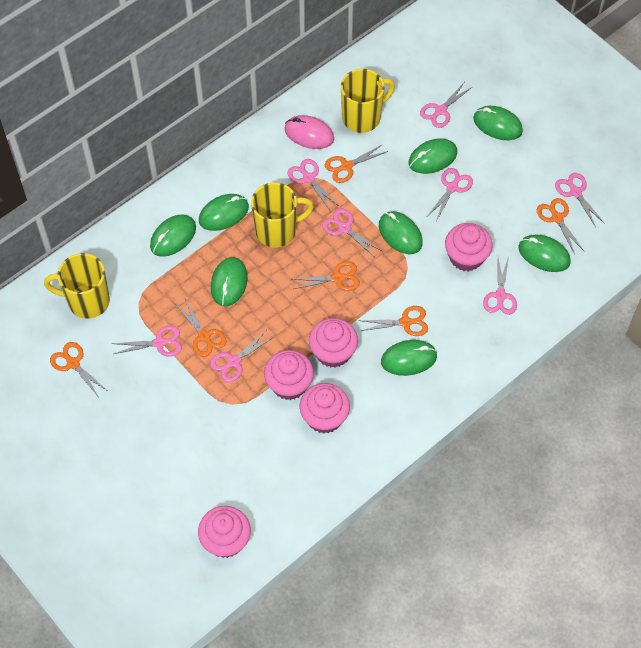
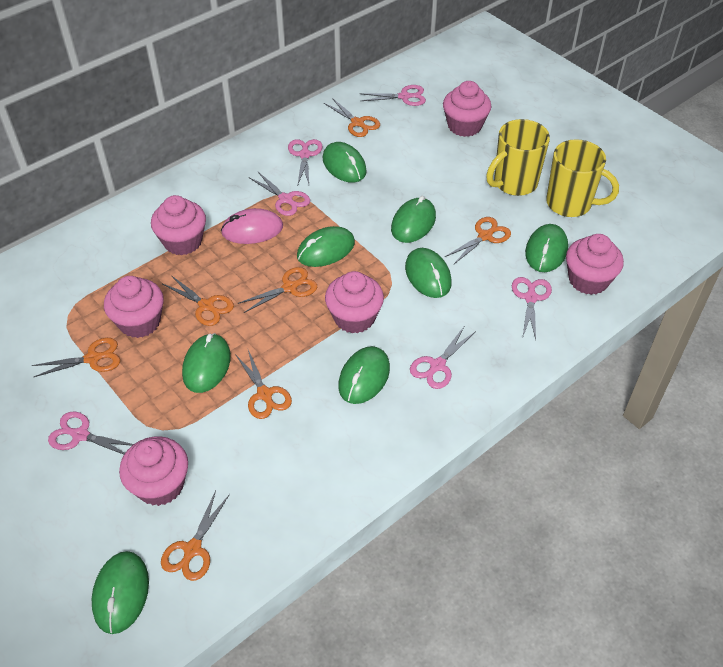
orange scissors: [50,342,108,396] [175,299,226,357] [292,261,360,291] [325,144,388,183] [359,306,428,336] [537,198,584,254] = 6 -> [32,338,120,377] [161,490,230,581] [163,275,234,326] [235,350,292,419] [238,267,317,313] [324,98,380,137] [445,217,511,264] = 7
pink cupcake: [198,506,251,558] [264,350,314,400] [299,383,350,434] [309,318,358,368] [445,223,492,271] = 5 -> [104,276,164,338] [119,436,188,506] [151,195,206,255] [325,271,384,333] [443,81,491,137] [566,234,624,295] = 6
pink scissors: [112,326,182,357] [210,331,273,382] [288,159,339,210] [322,209,382,256] [420,83,472,128] [428,168,473,221] [483,257,517,315] [555,173,605,227] = 8 -> [48,412,134,454] [250,171,310,216] [288,139,323,186] [359,85,426,106] [410,327,476,389] [512,277,552,340] = 6
yellow mug: [44,253,110,319] [251,183,314,247] [341,69,395,133] = 3 -> [486,119,550,196] [546,139,619,217] = 2

